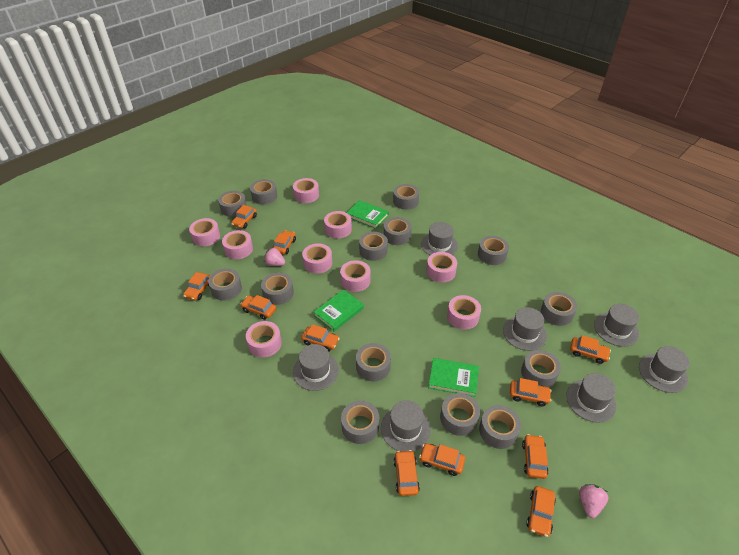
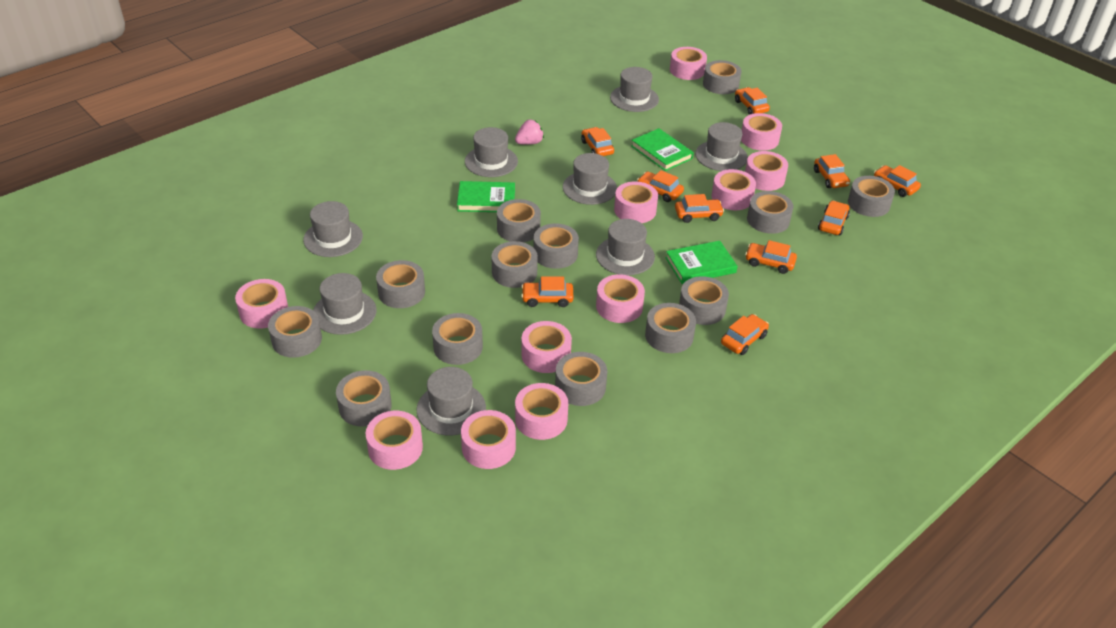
grey hat: [293,344,339,391] [381,400,431,451] [421,222,458,255] [503,307,547,351] [566,373,617,423] [594,304,639,347] [639,346,690,393] = 7 -> [303,201,363,257] [313,273,377,335] [416,367,486,436] [465,127,518,177] [563,153,617,205] [596,219,655,275] [610,67,659,112] [695,122,748,171] = 8
grey tape: [208,268,242,301] [218,191,247,217] [250,179,277,205] [261,272,294,305] [341,401,379,444] [356,343,391,381] [359,232,388,261] [384,217,412,245] [393,184,419,210] [440,393,480,436] [478,236,509,265] [479,405,521,449] [521,350,561,387] [541,292,577,326] = 14 -> [268,306,322,358] [336,370,392,427] [376,260,425,308] [432,313,483,365] [492,241,538,288] [497,199,541,242] [533,223,579,269] [555,352,607,406] [645,303,696,353] [679,276,729,325] [703,60,742,94] [747,191,793,234] [848,176,895,217] = 13
orange car: [183,272,210,300] [231,205,257,229] [240,295,276,320] [273,230,296,255] [301,324,340,352] [393,450,420,496] [419,443,465,476] [510,378,551,406] [522,434,548,479] [526,486,556,537] [570,335,611,364] = 11 -> [521,276,573,307] [581,127,614,156] [637,170,684,202] [675,194,724,223] [721,314,769,355] [735,87,770,115] [745,240,797,274] [814,154,850,188] [818,201,850,235] [874,165,921,197] = 10
pink strawberry: [264,248,285,266] [579,484,608,518] = 2 -> [515,119,544,145] = 1
pink tape: [189,218,220,246] [222,230,253,259] [246,321,282,358] [293,178,319,203] [302,243,332,274] [324,211,352,239] [340,260,371,292] [426,252,457,283] [447,295,481,330] = 9 -> [235,279,288,329] [366,411,423,470] [461,410,516,469] [515,383,568,440] [521,321,572,373] [596,274,645,323] [614,182,658,223] [670,47,707,80] [711,169,756,210] [741,113,782,151] [745,151,788,191] = 11

